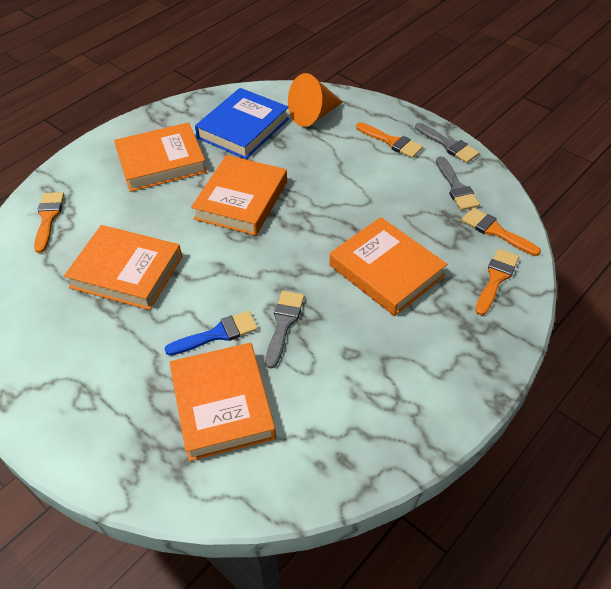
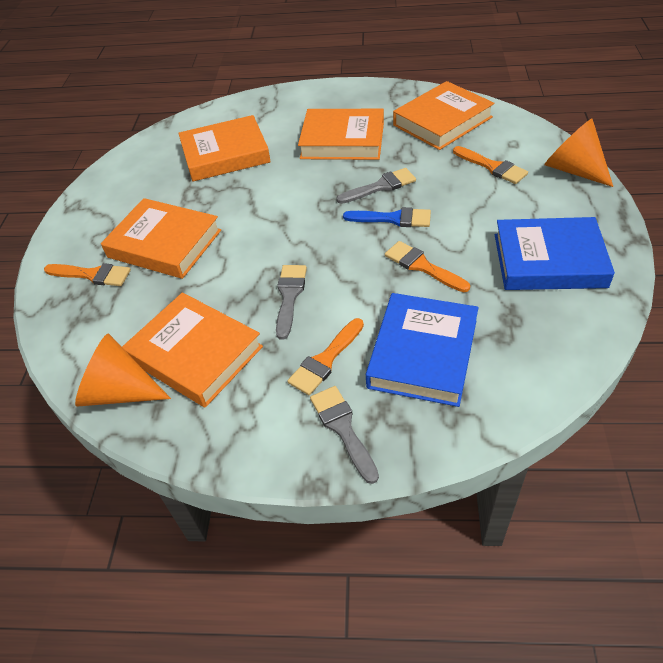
blue book: [195,88,289,159] = 1 -> [366,293,478,407] [495,217,615,290] = 2
orange cone: [288,73,343,127] = 1 -> [75,333,171,407] [544,119,613,187] = 2

